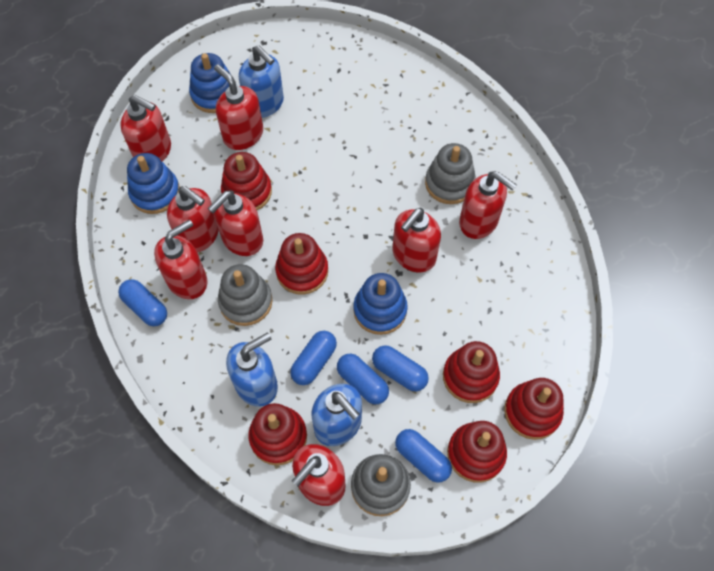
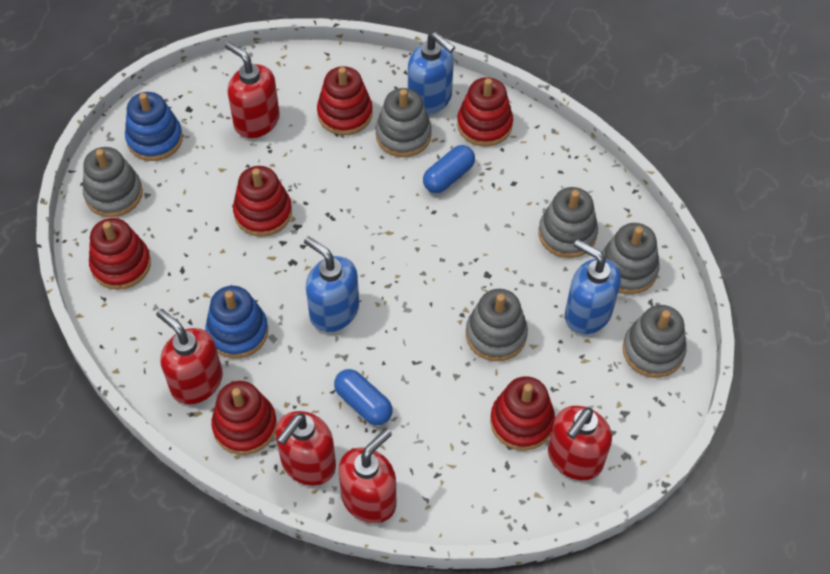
blue capsule: [118,279,167,326] [290,331,337,385] [337,354,389,404] [372,345,429,392] [395,429,452,483] = 5 -> [334,369,392,425] [423,145,475,193] = 2
blue stacking toy: [127,153,180,214] [189,53,230,113] [353,273,408,335] = 3 -> [125,92,183,161] [205,286,268,358] = 2
grey stacking toy: [218,264,273,326] [351,454,411,516] [425,143,476,204] = 3 -> [83,147,143,217] [376,88,432,157] [466,289,528,361] [539,187,598,258] [602,223,660,294] [623,305,687,378] = 6
red soap dispenser: [120,95,171,162] [154,220,208,299] [167,186,219,253] [208,191,263,256] [214,64,263,150] [292,444,345,506] [393,208,441,272] [459,171,517,239] = 8 -> [156,309,223,404] [225,42,280,138] [276,411,336,486] [338,428,396,523] [548,406,612,480] = 5

